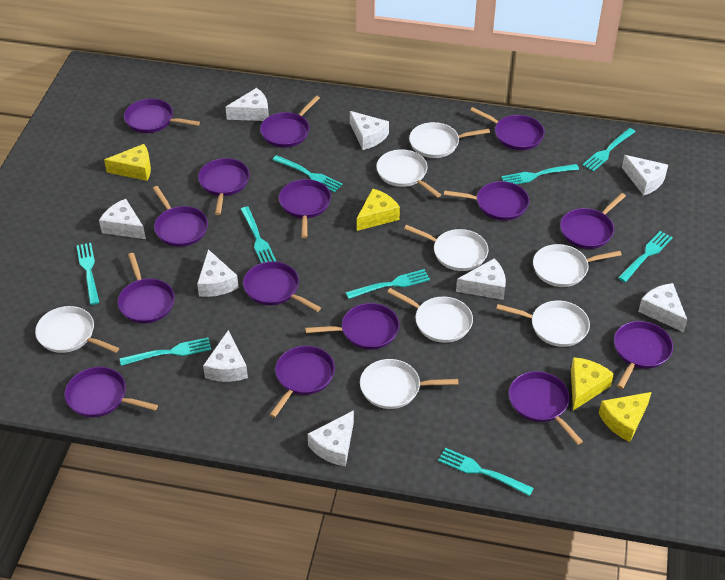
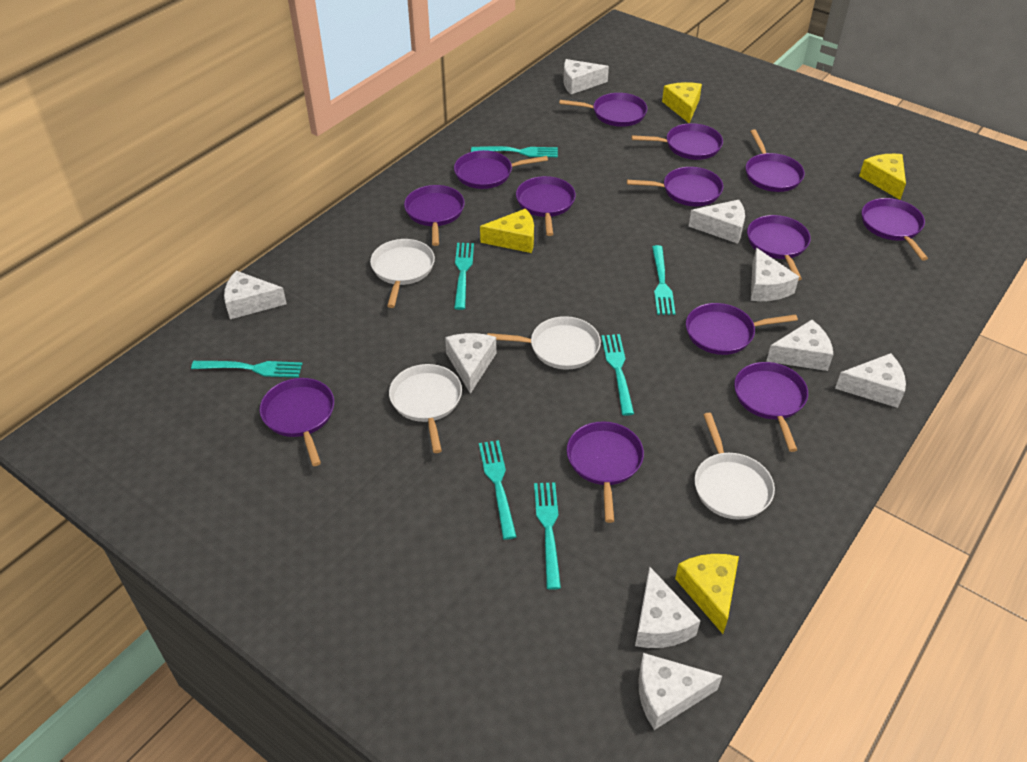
purple pan: [65,367,158,417] [118,253,175,324] [124,99,200,133] [153,186,208,247] [198,158,250,215] [243,261,321,312] [260,96,320,148] [270,346,335,418] [279,179,331,238] [305,303,400,350] [444,181,529,220] [470,107,545,150] [509,371,583,445] [560,193,626,249] [614,321,673,389] = 15 -> [260,378,334,466] [404,185,465,246] [454,150,548,189] [516,176,576,236] [559,93,647,127] [567,421,644,523] [627,167,723,207] [632,123,723,160] [686,303,798,355] [734,362,808,452] [746,129,805,192] [747,215,811,280] [862,198,928,261] = 13
turquoise fork: [76,243,99,305] [120,337,211,366] [241,207,276,263] [272,155,342,192] [346,269,430,299] [438,448,534,496] [501,164,579,184] [582,128,636,172] [618,231,673,282] = 9 -> [191,361,302,378] [454,243,474,310] [471,146,558,157] [479,440,517,540] [534,482,561,590] [601,334,634,416] [652,245,676,315] = 7
white pan: [35,306,119,353] [360,359,458,409] [376,149,441,198] [387,288,473,343] [404,225,489,271] [409,122,490,158] [496,301,590,347] [533,244,622,287] = 8 -> [370,239,435,308] [389,364,462,453] [487,316,601,370] [694,413,775,520] = 4

